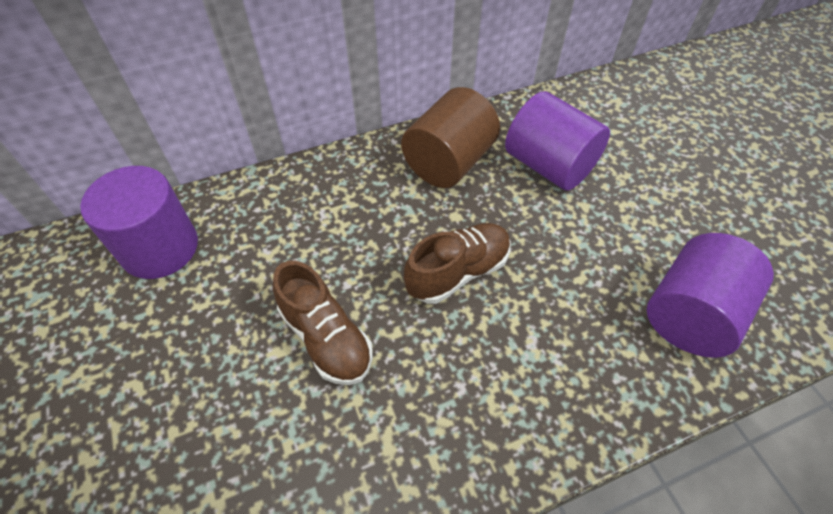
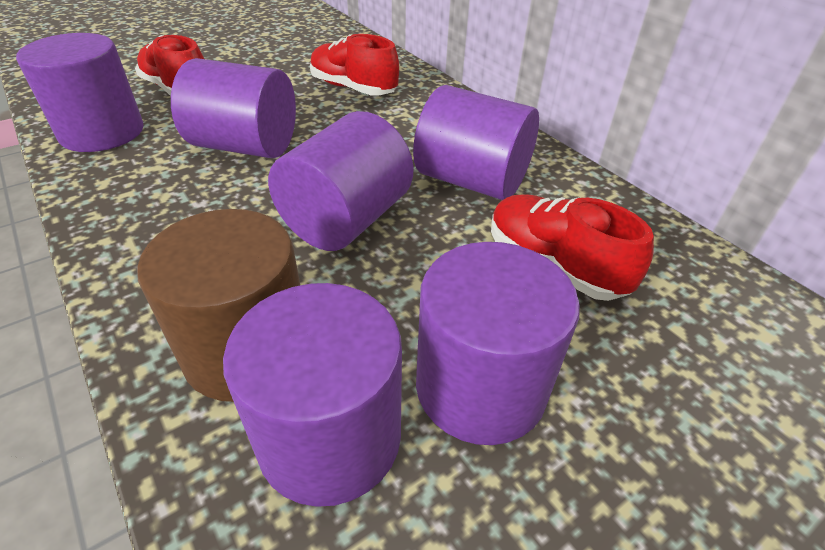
brown shoe: [273,261,373,385] [404,223,511,304] = 2 -> none = 0
purple cylinder: [80,166,198,279] [505,91,610,191] [647,233,774,358] = 3 -> [16,33,144,152] [171,58,296,158] [223,283,402,507] [268,111,413,251] [413,85,539,200] [416,242,580,445] = 6
red shoe: none = 0 -> [135,35,204,95] [310,34,399,95] [491,194,654,301] = 3

